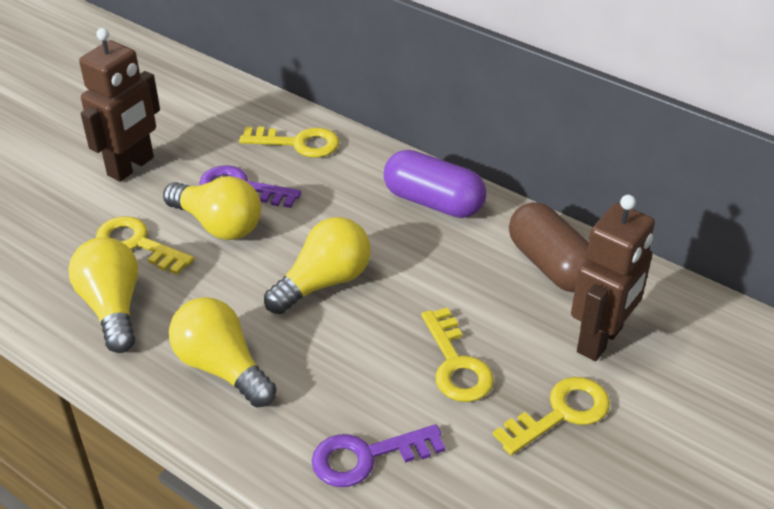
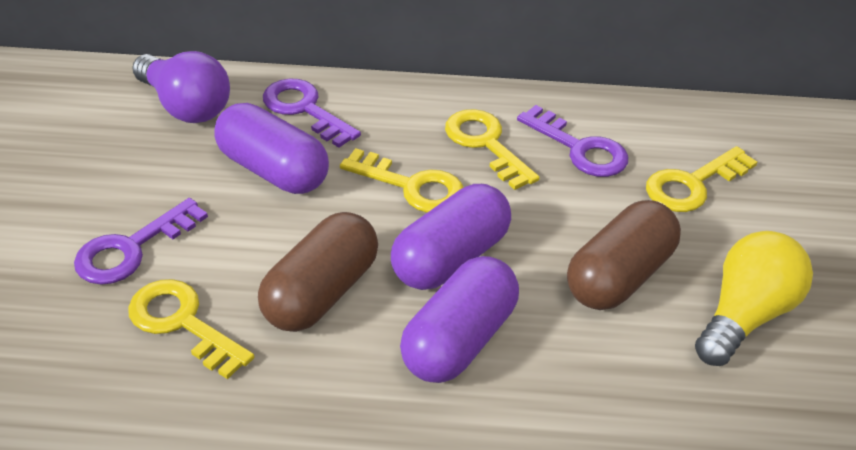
brown capsule: [509,202,589,292] = 1 -> [258,212,378,332] [567,200,681,310] = 2
brown robot: [79,28,160,182] [571,195,655,361] = 2 -> none = 0
purple capsule: [384,150,486,218] = 1 -> [215,103,329,194] [391,184,511,290] [400,256,519,383] = 3
purple key: [199,165,301,208] [312,424,445,487] = 2 -> [74,198,208,285] [263,79,361,148] [517,105,628,177] = 3
purple light bulb: none = 0 -> [132,51,230,123] = 1
yellow light bulb: [68,237,138,353] [163,176,261,240] [169,297,277,408] [264,217,371,314] = 4 -> [695,231,813,366] = 1

